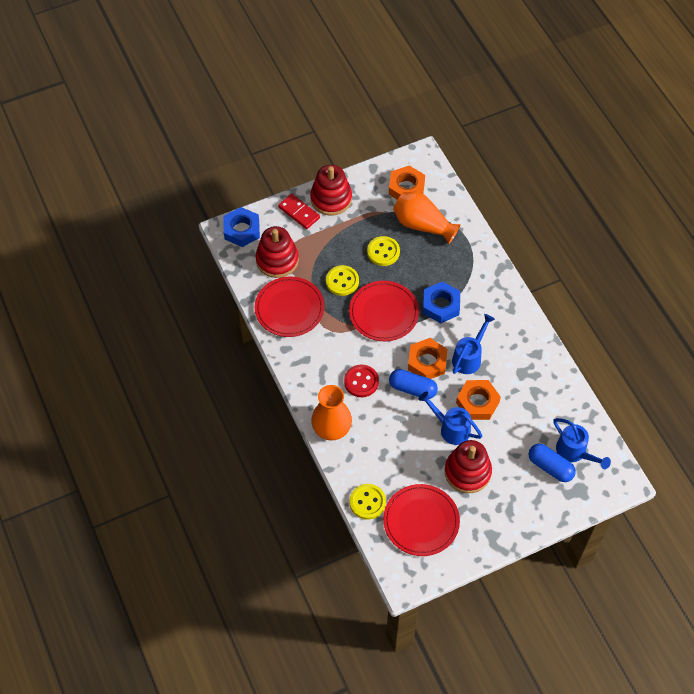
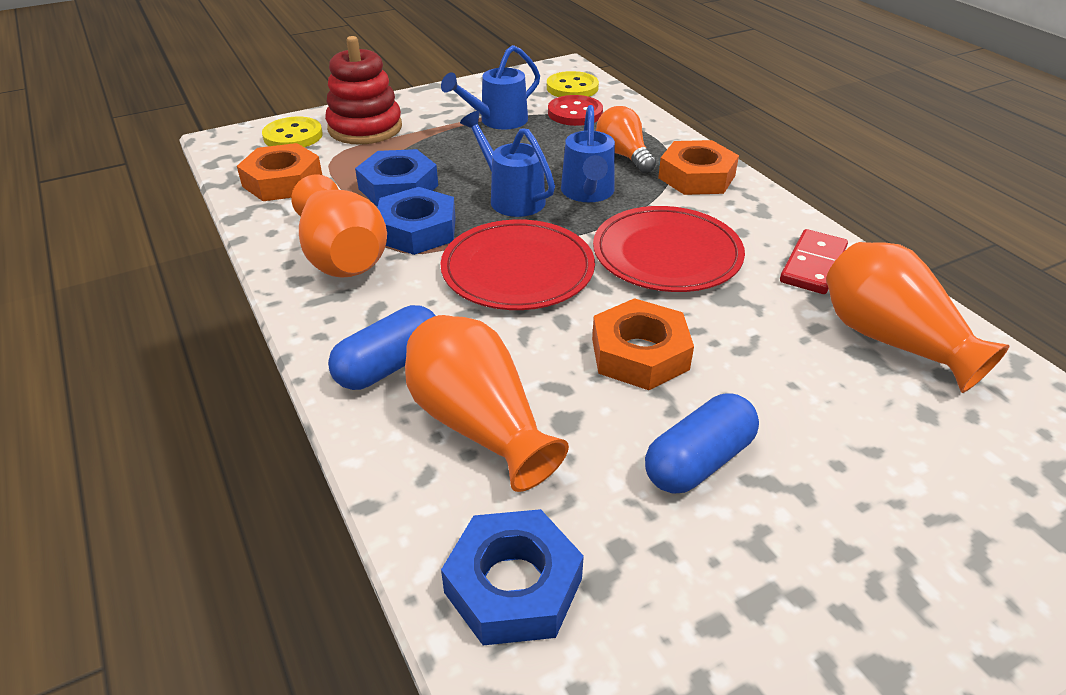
blue nut: [223,207,260,247] [423,281,460,323] = 2 -> [355,149,438,206] [377,187,456,255] [441,509,584,646] = 3
orange light bulb: none = 0 -> [596,106,656,173] = 1
orange vase: [311,385,352,440] [393,192,461,244] = 2 -> [291,175,387,278] [405,315,569,492] [826,242,1009,393] = 3
red plate: [255,277,325,337] [349,281,419,341] [383,484,460,556] = 3 -> [440,219,595,310] [593,206,745,292] = 2
red stacking toy: [256,226,299,278] [310,165,352,216] [445,440,492,493] = 3 -> [325,36,402,145] = 1
yellow button: [326,265,359,296] [350,484,386,520] [367,236,400,266] = 3 -> [262,117,323,147] [547,71,599,97] = 2

